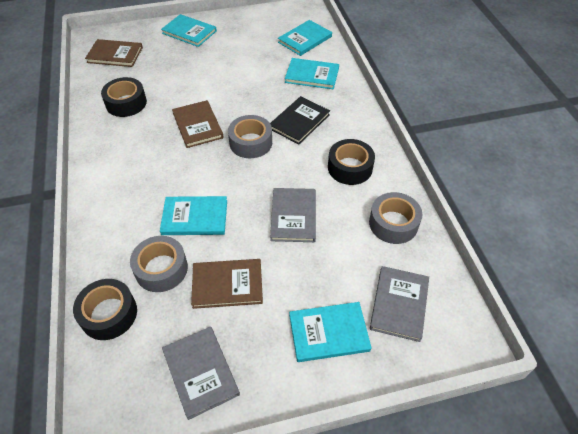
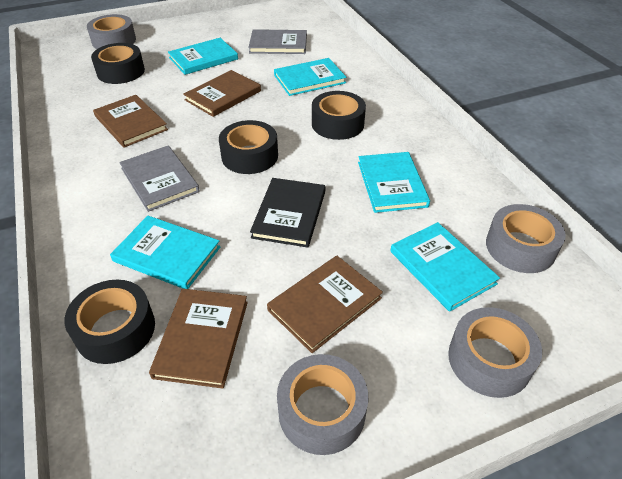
black tape: [73,279,137,340] [101,77,147,117] [328,139,375,185] = 3 -> [64,280,155,364] [91,43,145,84] [219,120,278,174] [312,91,366,140] = 4
brown book: [85,39,143,67] [172,100,224,148] [191,259,263,309] = 3 -> [93,95,168,148] [149,289,248,389] [183,70,261,117] [267,256,383,353] = 4
grey book: [162,327,240,420] [270,188,316,242] [370,266,429,342] = 3 -> [119,146,200,212] [248,29,307,54] = 2
grey tape: [130,236,188,292] [228,115,272,158] [369,192,422,244] = 3 -> [87,14,136,49] [277,354,368,455] [448,307,542,398] [486,204,566,273] = 4

